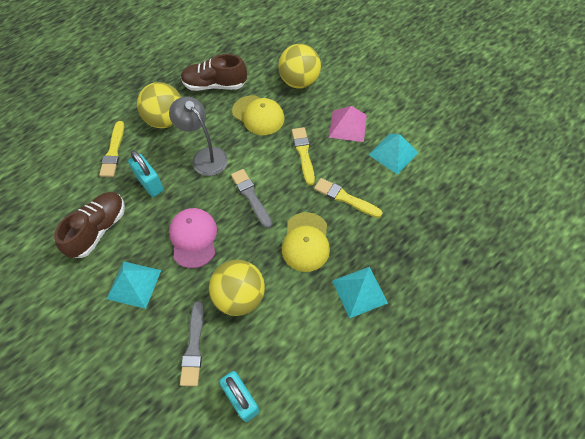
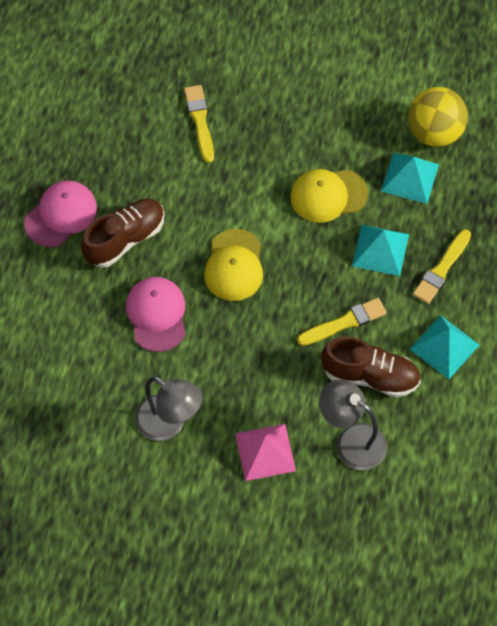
grey brush: [180,301,204,386] [231,169,272,228] = 2 -> none = 0
grey lamp: [169,96,228,176] = 1 -> [135,376,203,441] [319,379,387,471] = 2
pink cap: [169,208,217,268] = 1 -> [24,180,97,247] [126,277,185,352] = 2
turquoise padlock: [128,150,164,197] [219,371,260,422] = 2 -> none = 0
yellow ball: [137,82,181,128] [209,260,265,316] [278,44,321,89] = 3 -> [408,87,468,147] = 1

